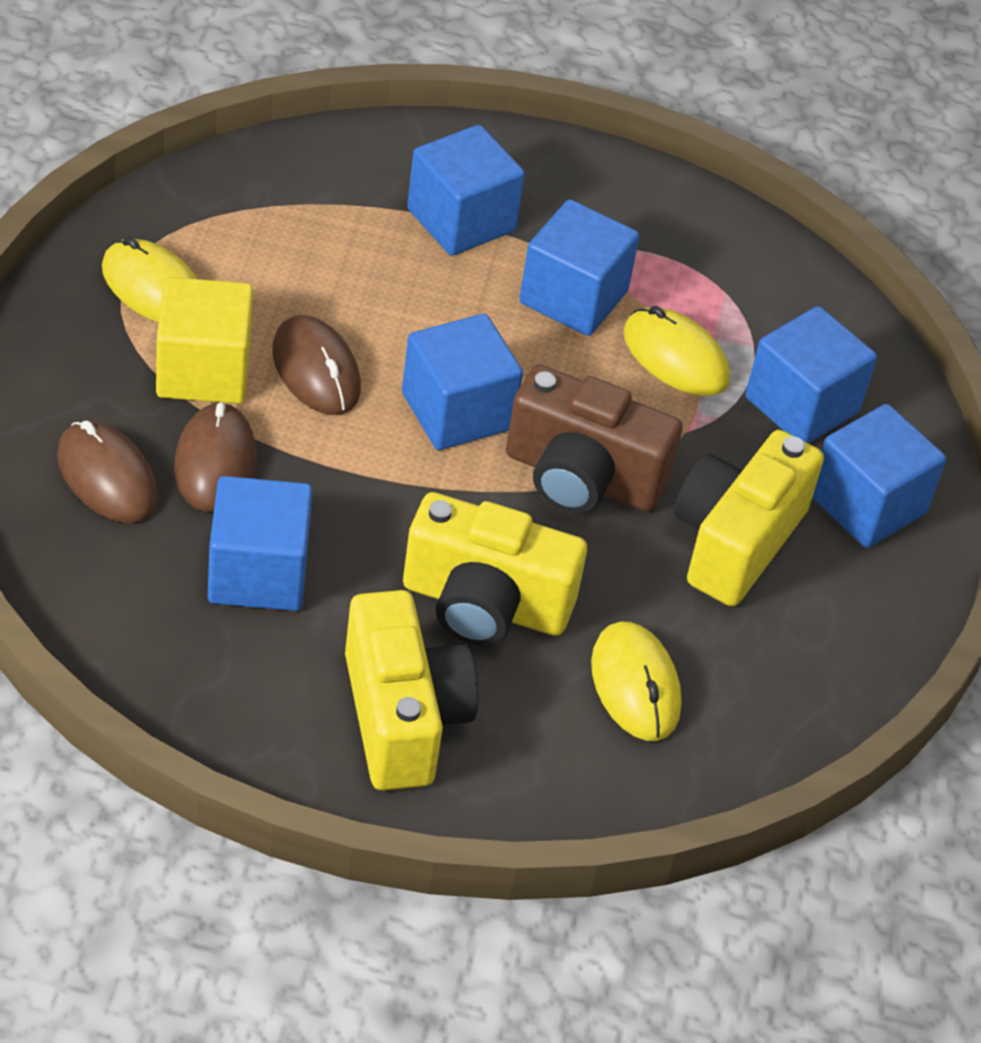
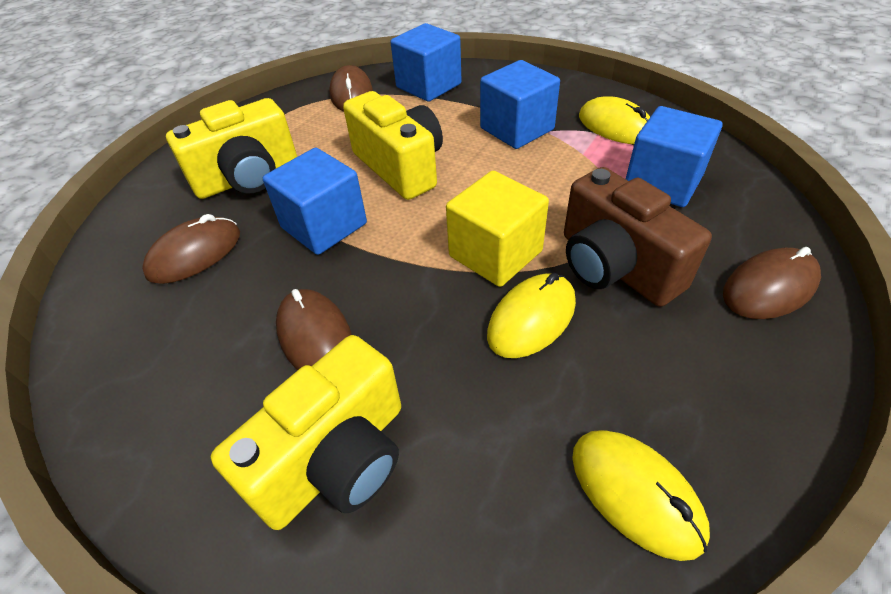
blue cube: [208,476,313,611] [402,314,523,450] [407,125,525,256] [519,199,640,336] [745,306,877,444] [812,404,946,548] = 6 -> [263,147,367,255] [391,23,462,102] [480,60,560,149] [626,106,723,207] = 4
brown mouse: [57,421,158,523] [174,402,256,512] [272,315,361,415] = 3 -> [142,214,240,284] [276,289,352,370] [329,65,373,111] [723,247,821,319] = 4

